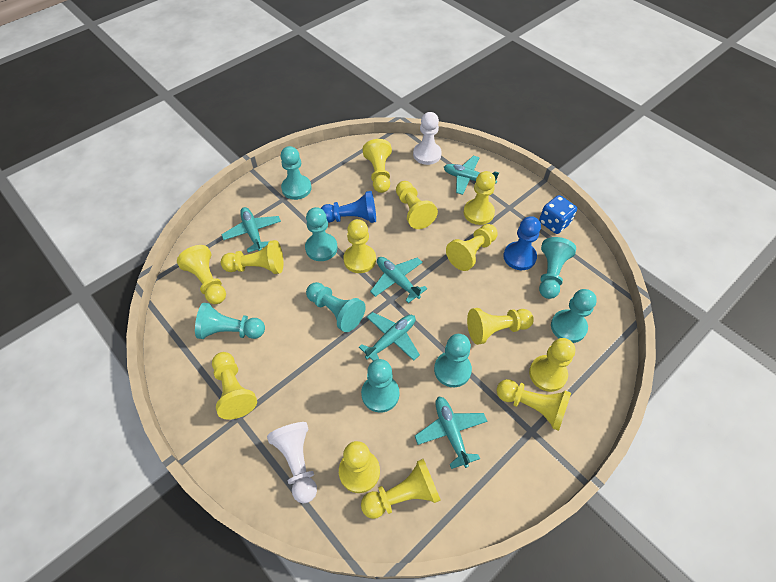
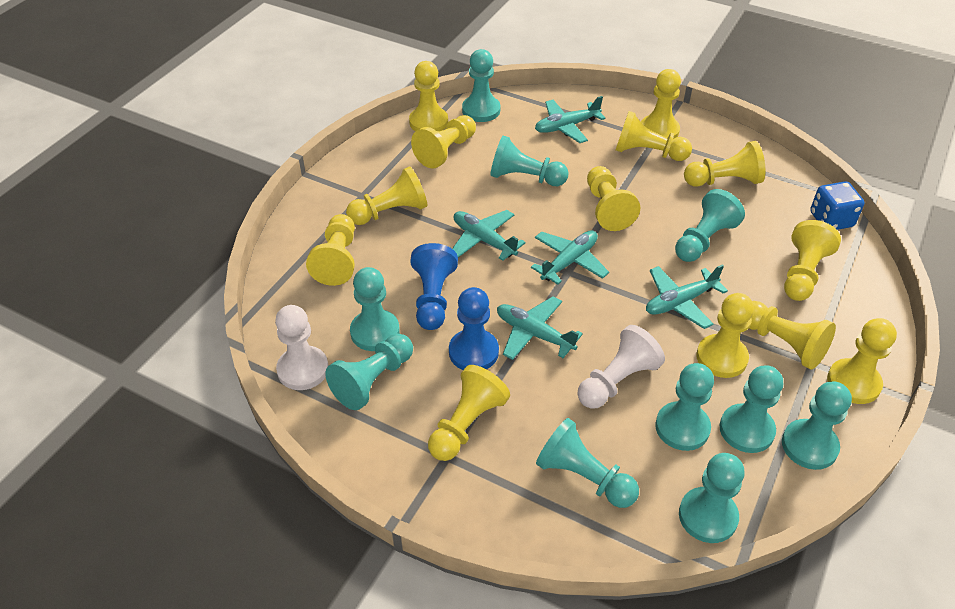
turquoise pawn: [195,303,265,339] [281,146,312,200] [305,207,338,261] [306,282,365,332] [361,359,399,413] [434,334,472,387] [539,237,576,299] [551,289,597,343] = 8 -> [325,334,413,410] [350,267,400,351] [462,49,500,122] [491,136,569,186] [536,418,639,508] [655,363,714,451] [675,189,745,262] [679,453,745,543] [720,365,783,453] [782,382,852,470] = 10

